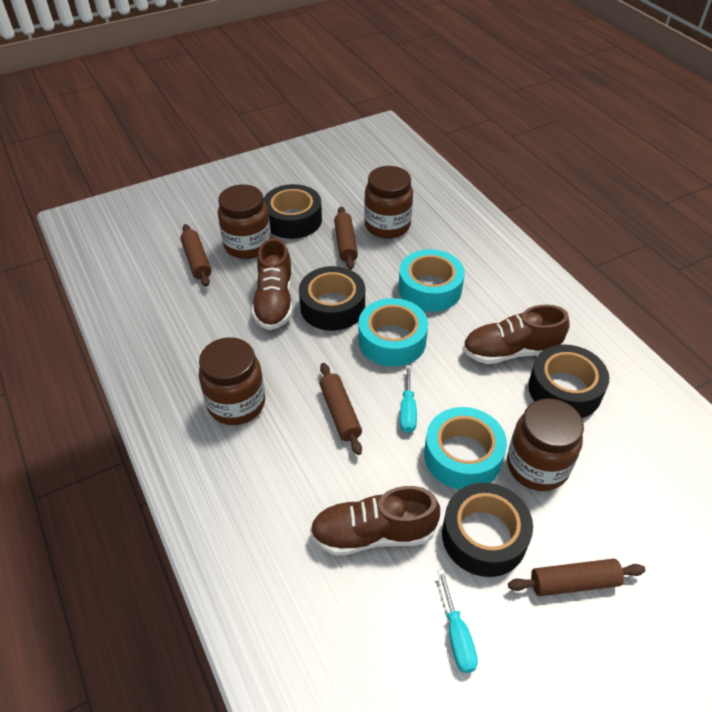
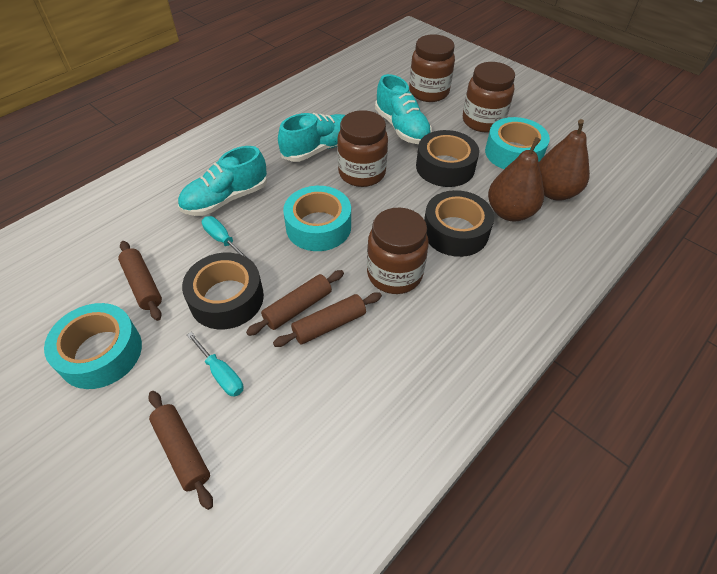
black tape: [263,184,322,239] [299,266,365,331] [442,483,533,577] [529,344,609,418] = 4 -> [182,253,264,329] [416,130,479,187] [424,190,494,257] = 3
brown pear: none = 0 -> [488,137,544,221] [539,119,590,201] = 2
brown shoe: [252,238,293,330] [310,486,440,556] [462,305,570,364] = 3 -> none = 0
turquoise shoe: none = 0 -> [178,146,267,216] [278,113,345,162] [375,74,432,144] = 3

